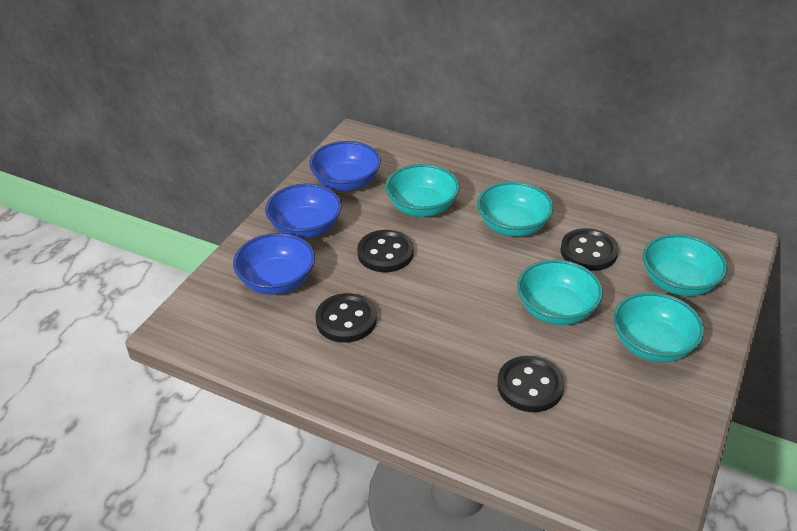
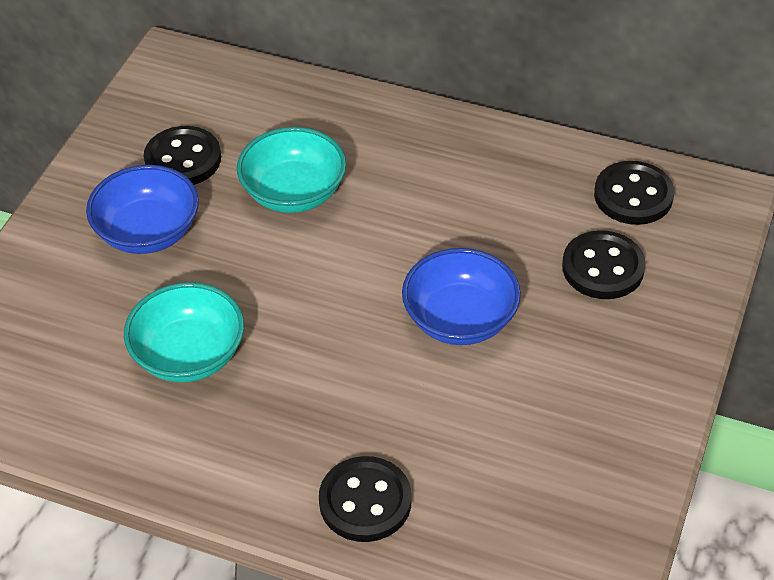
blue bowl: [233,233,315,295] [265,183,342,239] [309,141,381,191] = 3 -> [86,165,199,254] [402,248,521,345] = 2
turquoise bowl: [385,164,460,217] [477,181,554,237] [517,260,603,325] [613,292,704,363] [643,234,728,296] = 5 -> [124,282,244,383] [237,127,346,213] = 2

